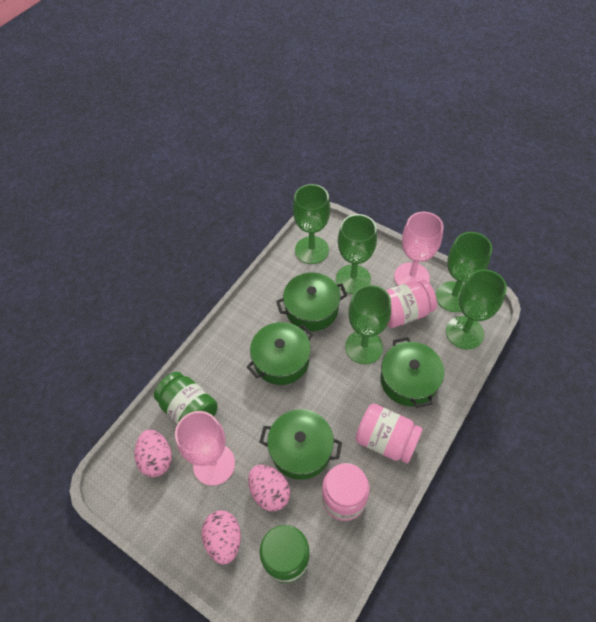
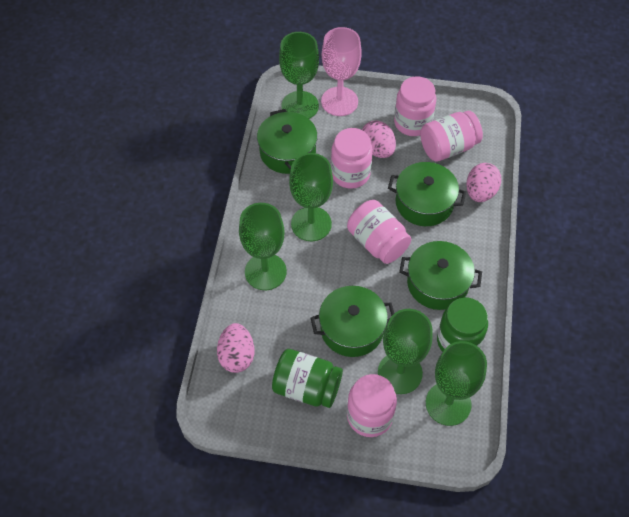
pink goblet: [175,411,235,486] [394,212,443,286] = 2 -> [321,27,362,116] = 1
pink jar: [322,463,370,521] [355,403,423,463] [386,280,437,328] = 3 -> [331,128,373,189] [347,200,411,264] [347,374,397,437] [394,76,436,136] [420,111,483,162] = 5

